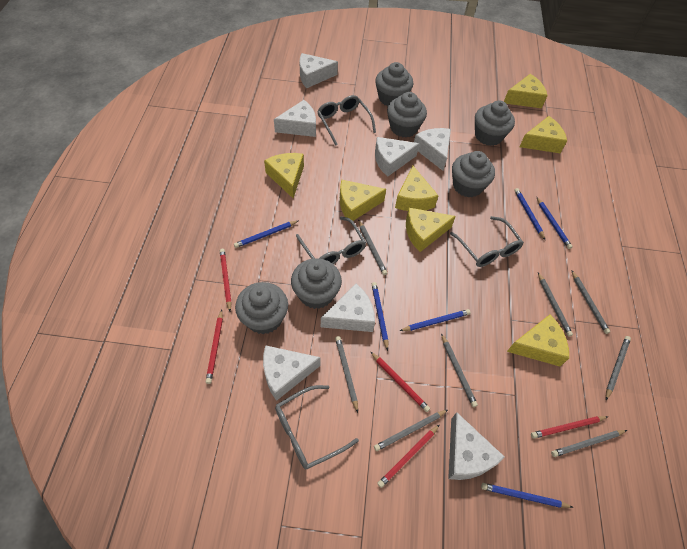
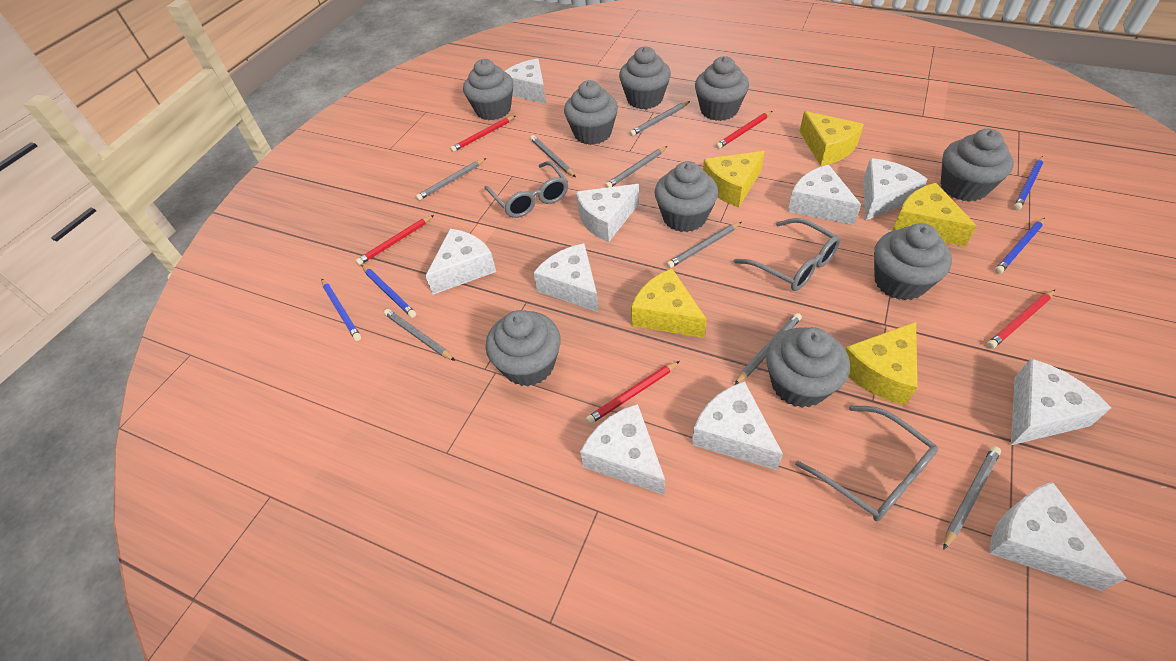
blue pencil: [234,221,298,248] [372,282,388,351] [400,309,471,331] [481,483,573,508] [514,188,545,240] [537,197,572,249] = 6 -> [322,279,361,341] [361,265,416,318] [995,218,1045,274] [1014,156,1044,210] = 4
grey cupcake: [235,282,288,334] [291,258,342,309] [375,62,413,106] [387,92,427,138] [452,151,495,198] [475,100,515,146] = 6 -> [463,59,514,120] [486,310,561,386] [564,80,618,145] [619,46,671,109] [655,161,718,232] [695,56,749,121] [766,327,850,408] [874,223,952,301] [941,129,1014,202] = 9
grey glasses: [275,385,359,469] [296,217,366,264] [317,95,376,146] [450,216,524,267] = 4 -> [484,161,568,218] [734,218,841,291] [795,405,938,521] = 3
white cheese: [263,345,320,401] [274,100,316,137] [299,53,338,88] [321,284,375,332] [375,137,419,177] [414,128,451,171] [448,412,505,480] = 7 -> [425,229,496,295] [504,58,546,104] [533,243,599,312] [576,184,639,242] [580,404,665,495] [692,381,783,470] [788,164,861,225] [863,158,928,221] [989,482,1127,591] [1011,359,1111,445] = 10
yellow cheese: [264,153,304,198] [340,180,386,221] [395,166,439,211] [406,208,456,252] [504,74,548,108] [507,315,569,366] [520,116,567,153] = 7 -> [631,269,707,338] [703,151,765,207] [799,111,864,166] [845,322,917,405] [893,183,977,247] = 5

